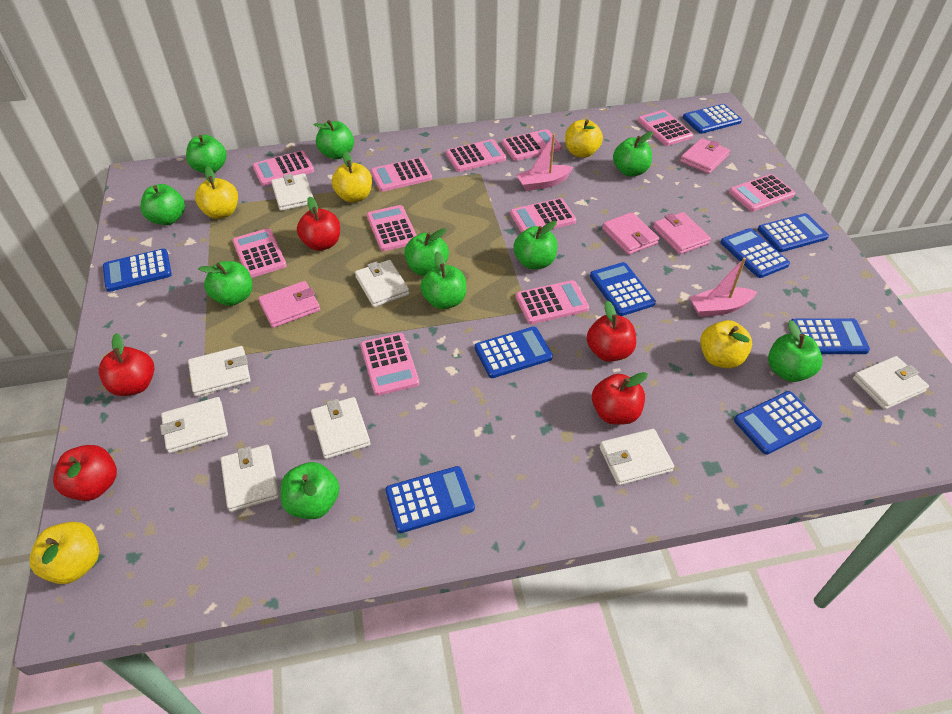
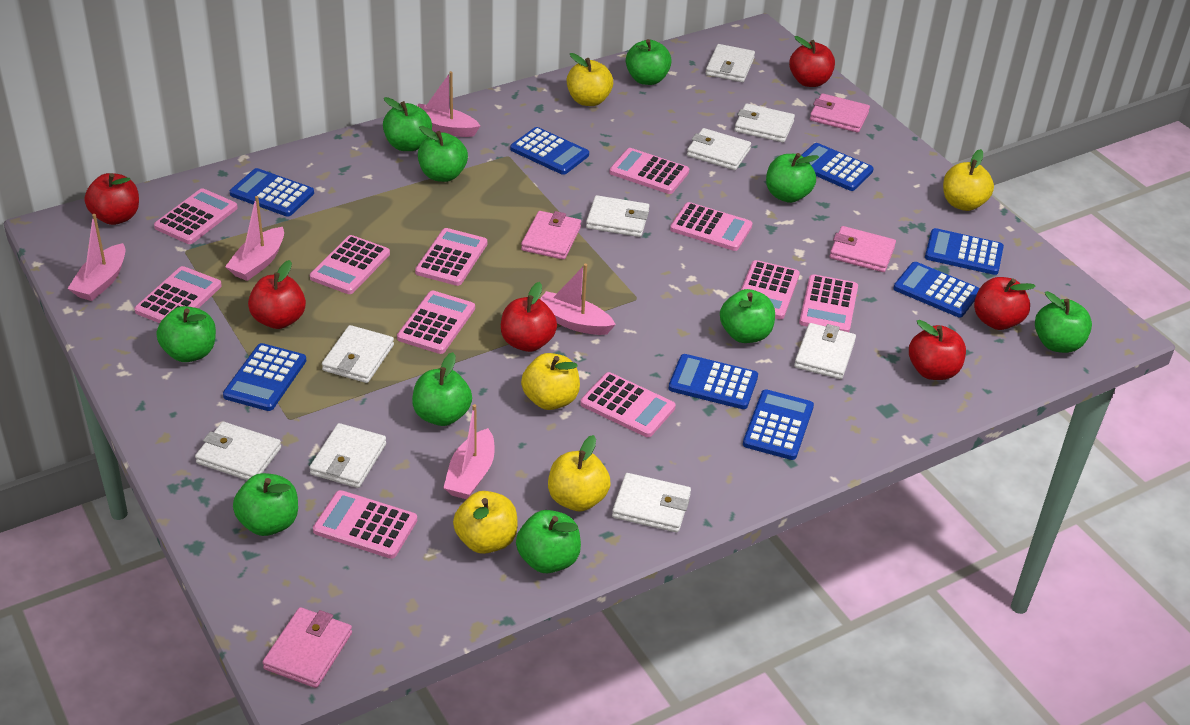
blue calculator: [103,249,172,292] [385,466,475,533] [475,327,553,378] [590,262,656,316] [683,104,742,134] [720,228,790,278] [734,391,822,455] [758,213,829,252] [791,318,870,354] = 9 -> [223,343,306,411] [230,168,314,216] [510,127,589,175] [668,354,758,409] [743,389,814,460] [801,143,874,191] [893,262,980,318] [925,228,1004,275] = 8
pink boat: [516,133,573,191] [689,257,757,317] = 2 -> [68,214,126,301] [225,196,284,281] [417,71,480,137] [443,404,495,499] [540,264,616,335] = 5
red apple: [53,445,117,501] [99,333,154,396] [297,196,340,251] [587,301,636,362] [592,372,648,425] = 5 -> [85,173,139,225] [248,260,306,329] [501,282,557,352] [789,36,835,87] [909,320,966,380] [974,277,1036,330] = 6
white wallet: [160,397,228,453] [188,346,250,396] [221,445,279,512] [271,173,314,211] [311,397,371,459] [355,260,410,307] [600,429,674,486] [853,356,929,410] = 8 -> [195,422,281,480] [309,423,386,488] [322,325,394,383] [586,195,650,237] [612,473,691,533] [687,128,751,170] [706,44,755,82] [734,103,795,142] [794,323,856,379] = 9

